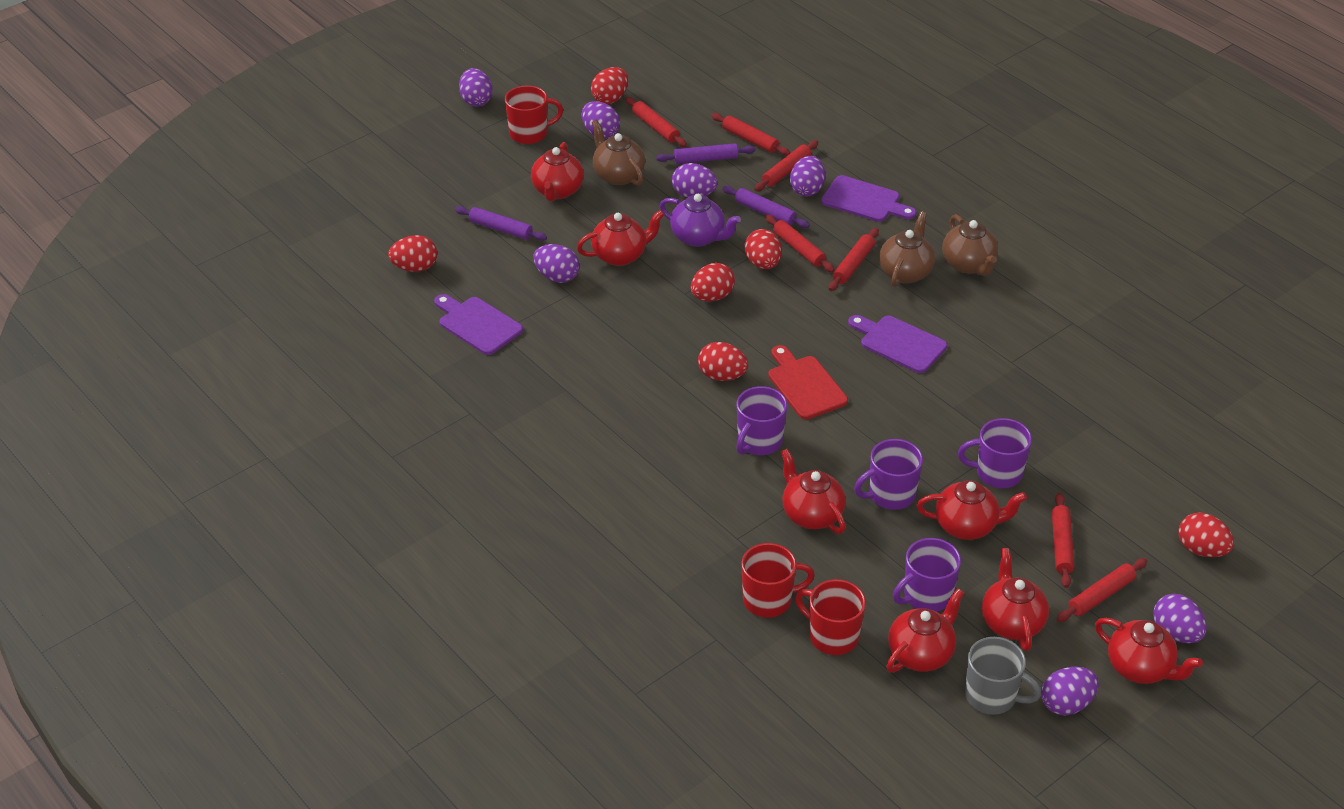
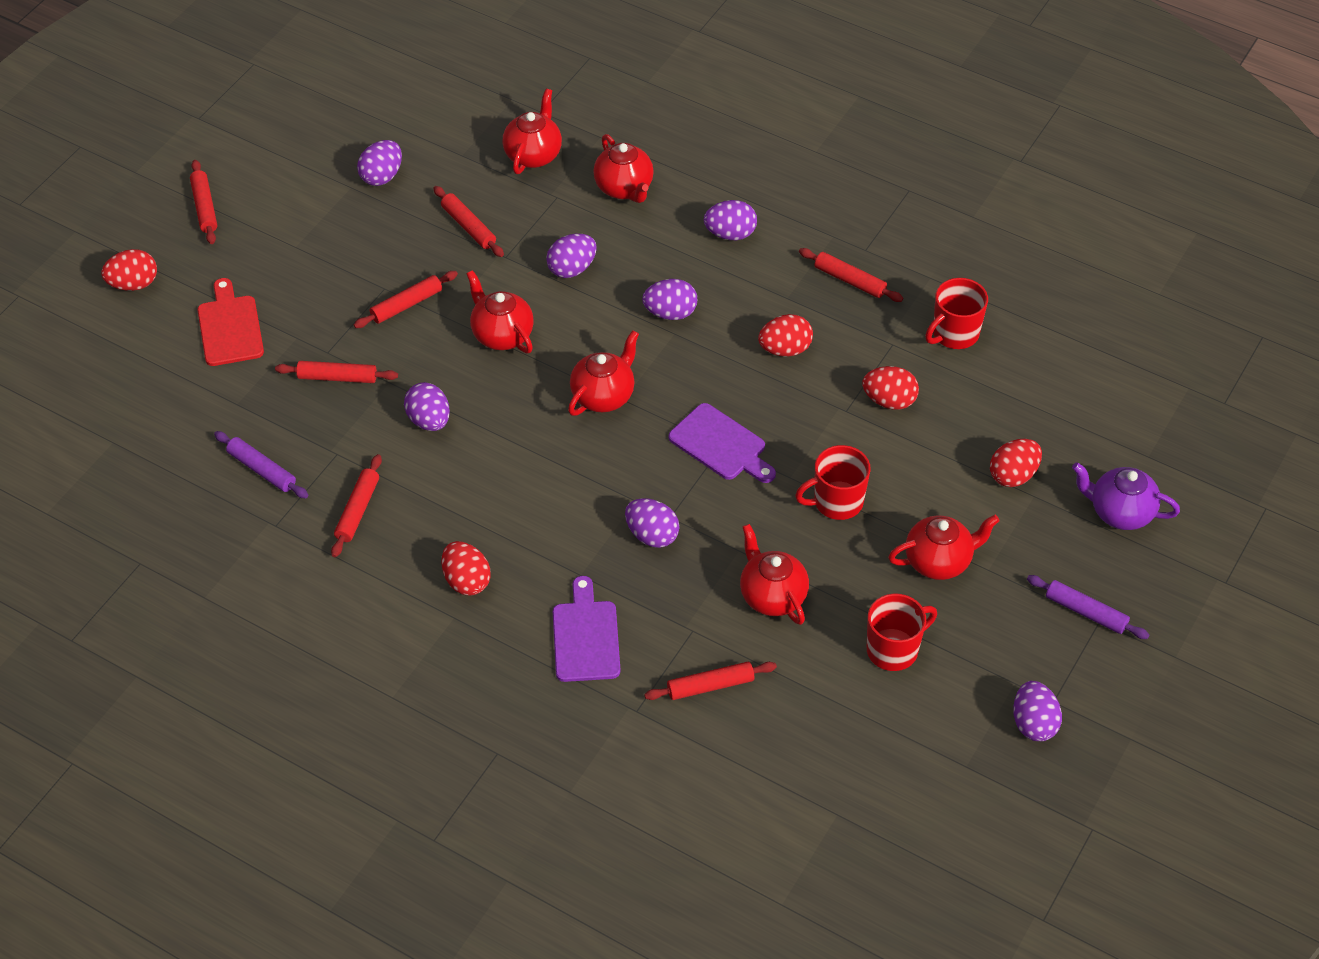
brown teapot: [592,120,645,186] [879,212,935,287] [942,214,998,276] = 3 -> none = 0
grey mug: [965,637,1042,715] = 1 -> none = 0
purple cutting board: [434,294,523,355] [821,175,916,222] [848,315,947,373] = 3 -> [553,576,620,682] [669,403,776,483] = 2
purple mug: [736,386,787,455] [854,439,923,510] [893,538,961,612] [958,418,1032,488] = 4 -> none = 0
purple rolling pin: [455,206,547,241] [656,143,756,164] [722,186,810,228] = 3 -> [214,431,309,499] [1027,575,1149,639] = 2
red egg: [388,235,437,272] [591,67,628,104] [691,263,735,302] [698,342,748,381] [745,229,782,269] [1178,513,1234,557] = 6 -> [101,249,157,291] [442,541,491,596] [758,314,813,357] [862,366,919,410] [990,439,1042,487] = 5
red teapot: [531,142,584,201] [577,210,665,266] [781,448,846,534] [886,589,964,673] [917,480,1027,540] [982,548,1049,651] [1095,618,1203,684] = 7 -> [466,270,534,353] [502,89,562,174] [568,330,639,416] [593,134,654,203] [740,524,809,625] [888,515,999,580] = 6

